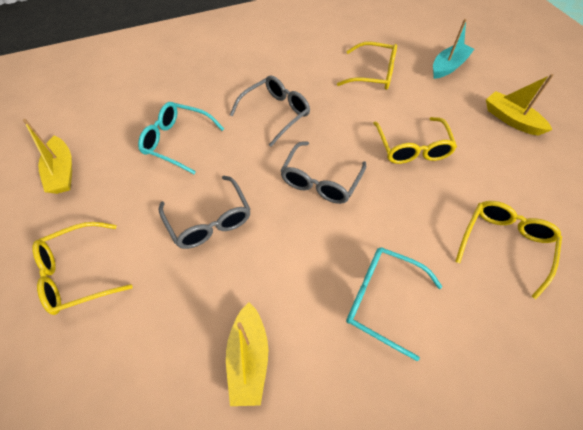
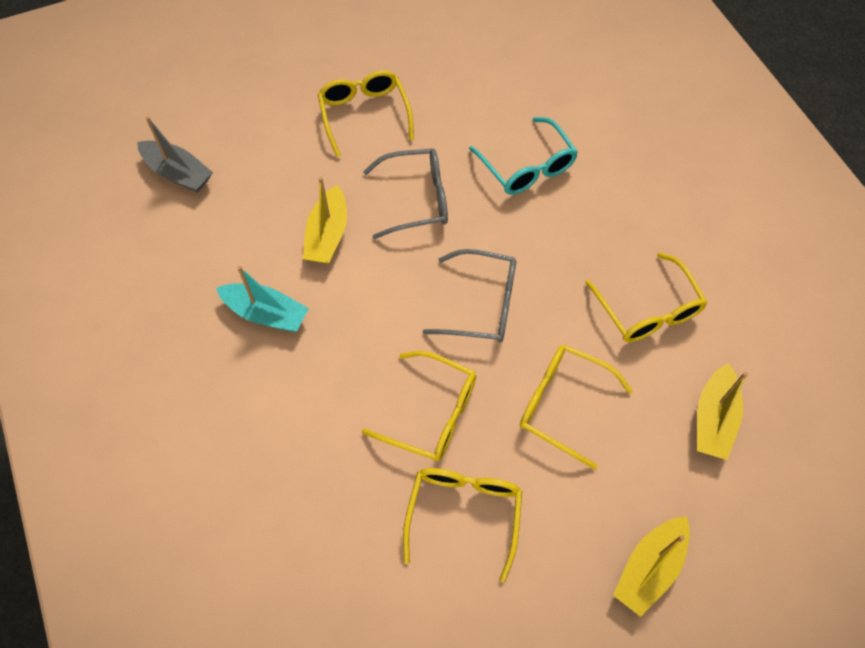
grey boat: none = 0 -> [137,116,213,192] = 1
grey glasses: [159,176,251,249] [230,75,310,147] [281,141,366,204] = 3 -> [363,148,448,239] [423,249,516,342] = 2
turquoise glasses: [138,102,224,174] [346,247,442,361] = 2 -> [469,117,578,195] = 1
yellow glasses: [32,222,133,315] [337,42,397,90] [373,117,457,164] [455,201,562,299] = 4 -> [318,70,414,157] [362,351,476,462] [403,468,522,583] [520,345,633,470] [585,252,707,342] = 5

